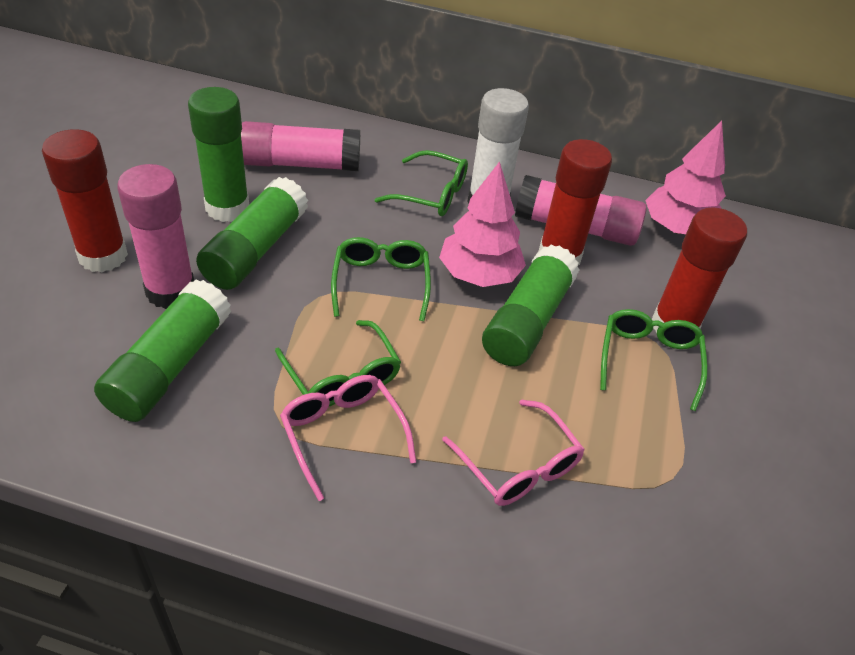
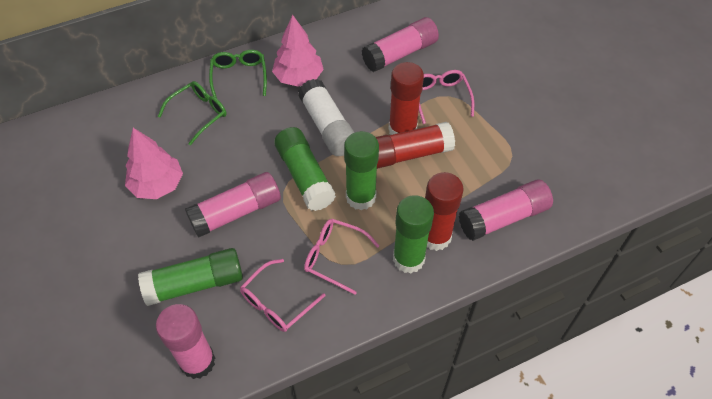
green glasses: [275,320,401,406] [331,237,431,321] [374,150,468,216] [600,309,708,411] = 4 -> [158,81,227,145] [209,50,267,98] = 2
pink glasses: [280,375,416,501] [442,400,585,506] = 2 -> [240,259,325,332] [304,219,379,295] [419,70,474,124] = 3
pink glue stick: [117,164,194,309] [241,121,360,171] [515,175,646,246] = 3 -> [156,304,215,379] [185,172,281,237] [362,17,439,72] [459,179,553,241] = 4

